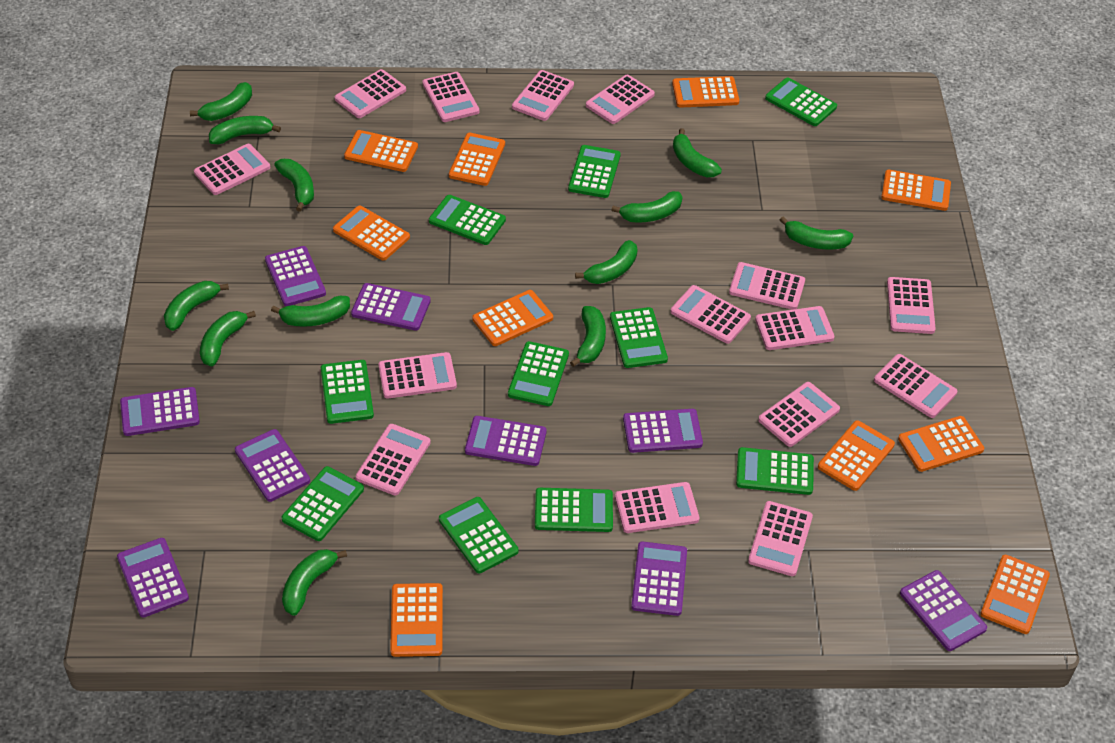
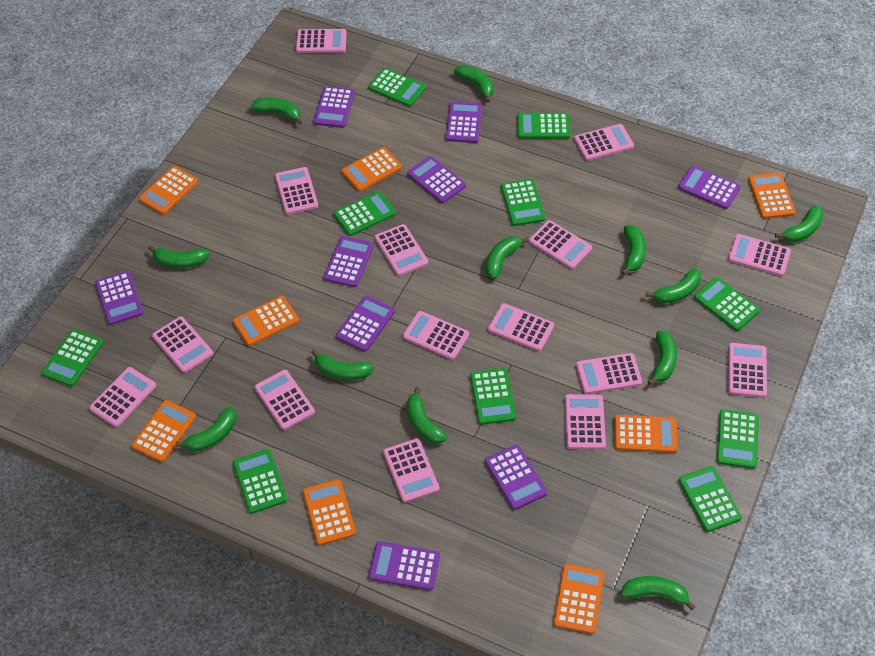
orange calculator: [333,206,410,261] [344,130,418,172] [390,583,443,657] [449,133,505,186] [472,290,553,346] [672,76,739,108] [818,420,895,491] [881,170,951,211] [898,416,984,472] [980,555,1050,634] = 10 -> [131,400,196,462] [139,166,198,215] [233,296,299,346] [303,479,356,545] [342,147,402,191] [554,564,604,634] [614,415,678,453] [748,173,796,219] = 8

